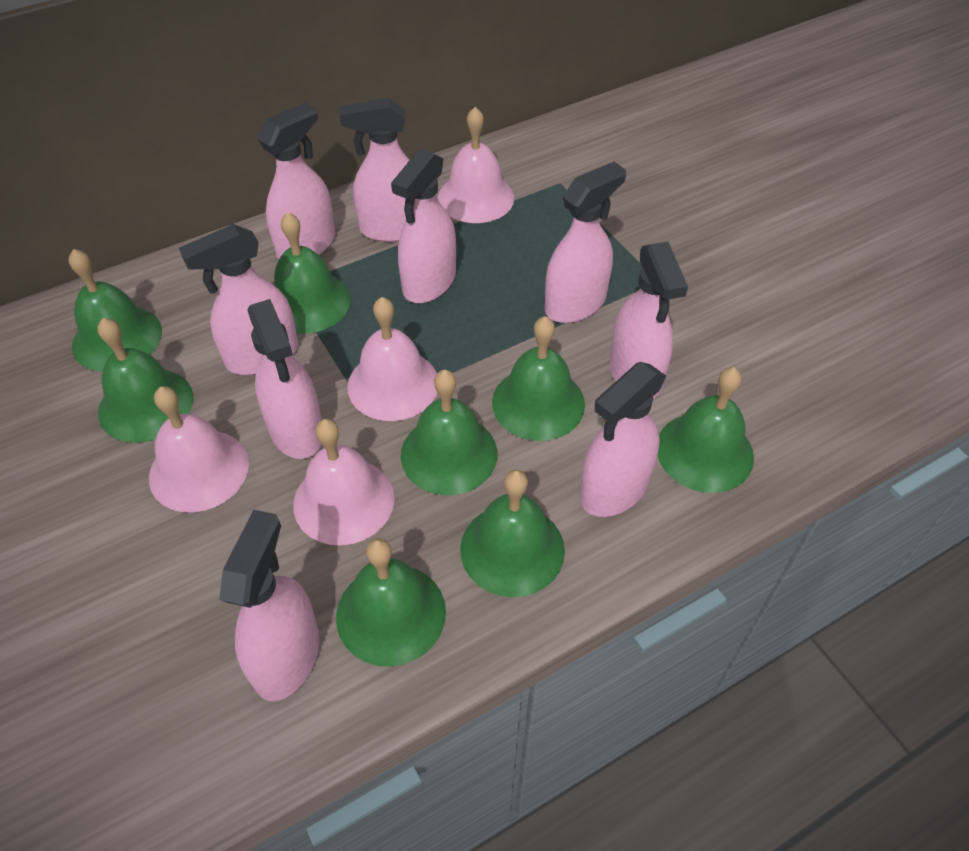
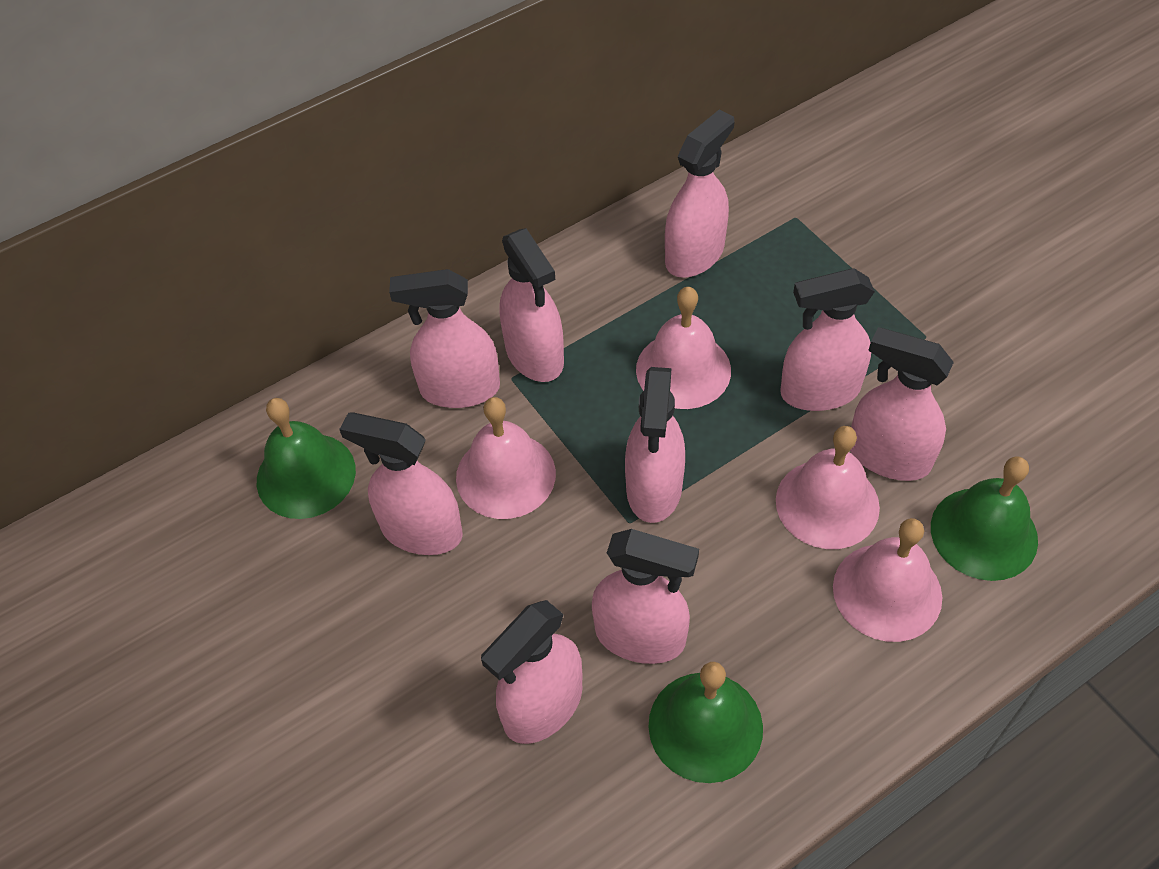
green bell: [69,249,162,372] [97,318,194,443] [274,212,351,334] [336,538,446,667] [401,370,497,495] [460,470,565,597] [492,316,585,441] [658,367,754,493] = 8 -> [257,398,356,519] [648,662,763,783] [931,457,1038,581] = 3

